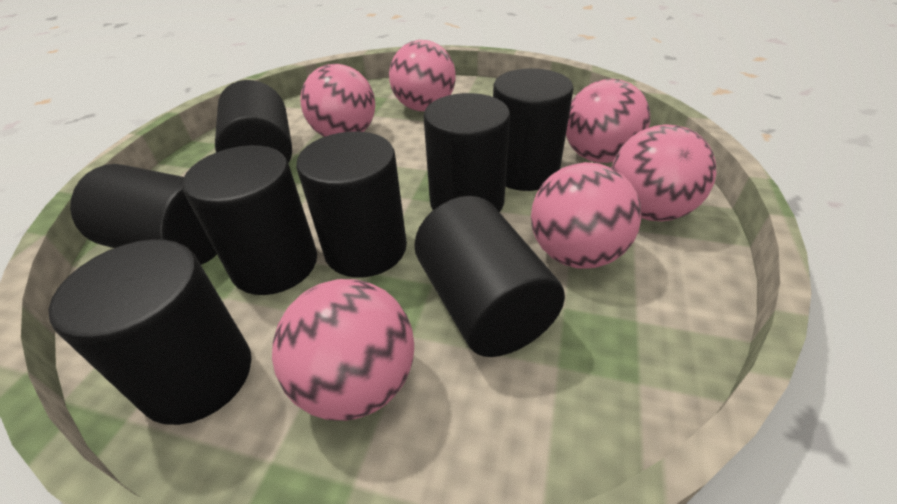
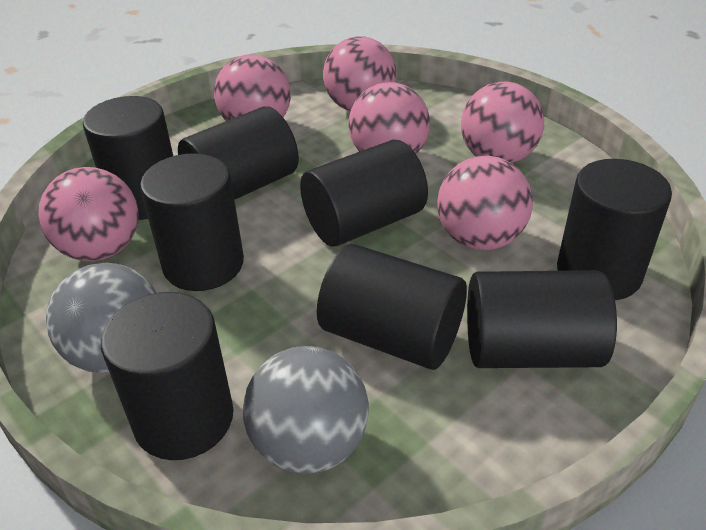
grey ball: none = 0 -> [46,263,156,373] [243,346,369,474] = 2

